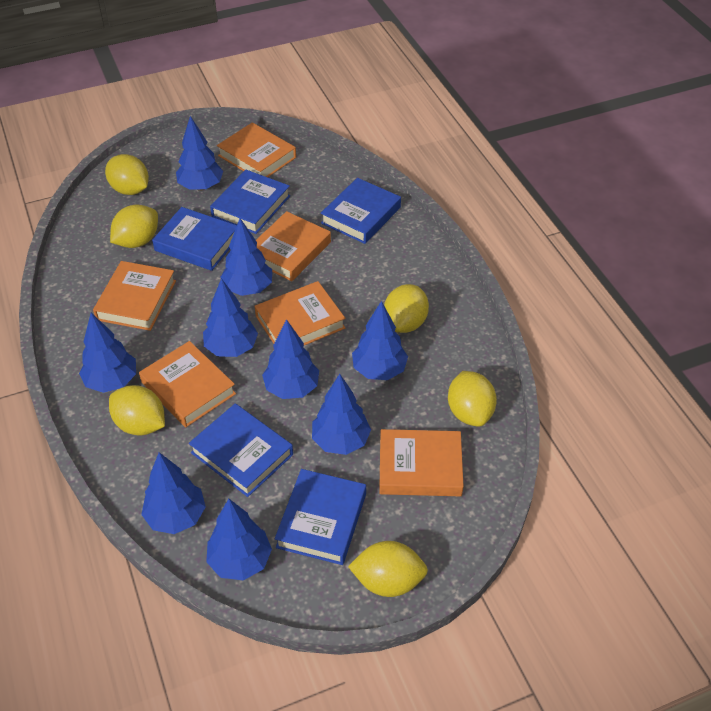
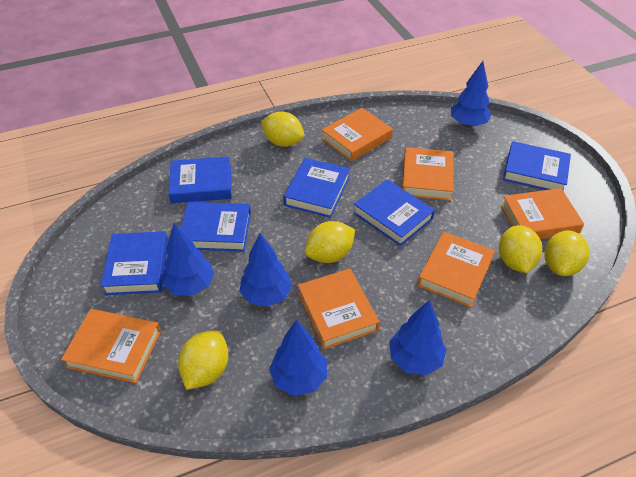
blue book: [152,207,237,271] [189,403,293,497] [210,170,290,234] [275,469,366,565] [321,178,401,244] = 5 -> [101,231,168,295] [168,157,232,203] [181,202,251,252] [283,158,350,218] [353,179,435,246] [503,141,571,191] = 6
blue tree: [79,313,136,393] [141,452,206,534] [176,116,223,191] [203,278,258,357] [206,499,272,580] [220,218,272,296] [262,319,319,399] [312,374,371,455] [352,301,408,380] = 9 -> [162,223,214,296] [239,233,292,307] [269,320,327,396] [389,300,447,375] [451,61,491,127] = 5
yellow lemon: [105,154,149,195] [109,385,165,435] [110,205,158,248] [348,541,428,597] [384,284,429,333] [448,371,497,427] = 6 -> [178,330,229,390] [261,111,304,147] [305,221,355,263] [499,225,542,273] [544,231,589,276] = 5

